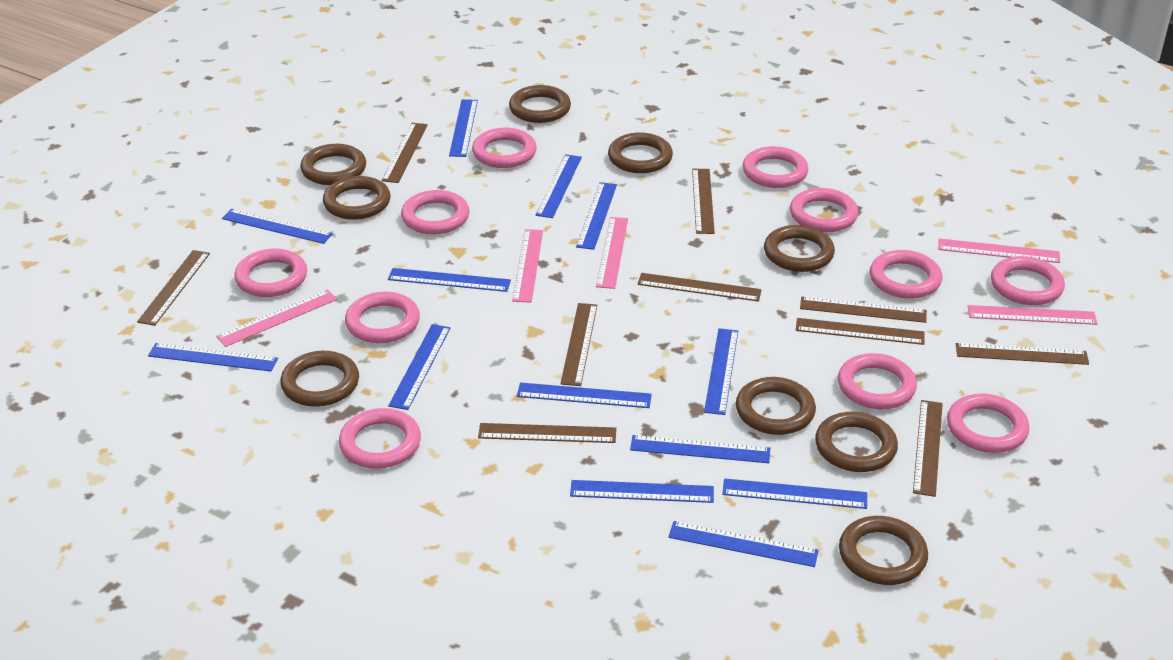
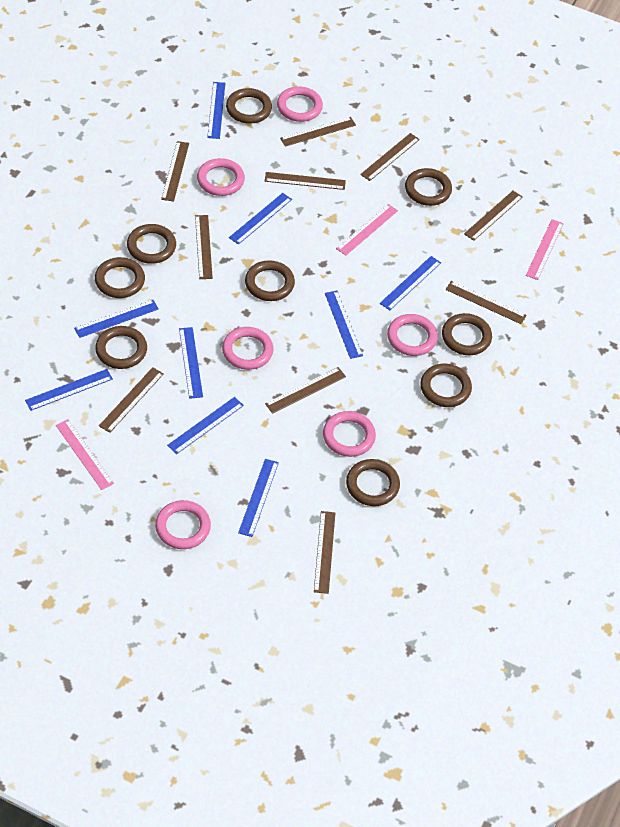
blue ruler: [148,343,278,372] [222,209,333,244] [388,268,511,292] [388,324,451,410] [449,99,478,157] [517,382,652,408] [536,154,582,218] [570,480,714,503] [576,182,617,250] [630,435,770,463] [668,521,819,567] [704,328,738,415] [722,478,867,509] = 13 -> [25,369,113,411] [74,300,159,338] [167,397,244,454] [179,327,203,399] [207,82,225,139] [229,193,292,245] [238,459,279,537] [325,291,363,359] [380,256,441,310] = 9
pink ring: [234,249,307,297] [339,408,421,469] [345,292,420,343] [401,190,469,235] [472,128,537,168] [743,146,809,188] [790,188,858,232] [838,353,917,409] [869,250,942,299] [947,394,1029,453] [991,256,1065,305] = 11 -> [155,500,211,549] [197,158,245,196] [222,327,274,370] [277,87,323,122] [323,411,376,457] [387,314,438,356] = 6
pink ruler: [216,289,337,347] [512,229,543,303] [596,217,628,289] [938,238,1060,263] [968,305,1097,325] = 5 -> [56,419,114,490] [336,204,398,256] [526,219,564,280] = 3

